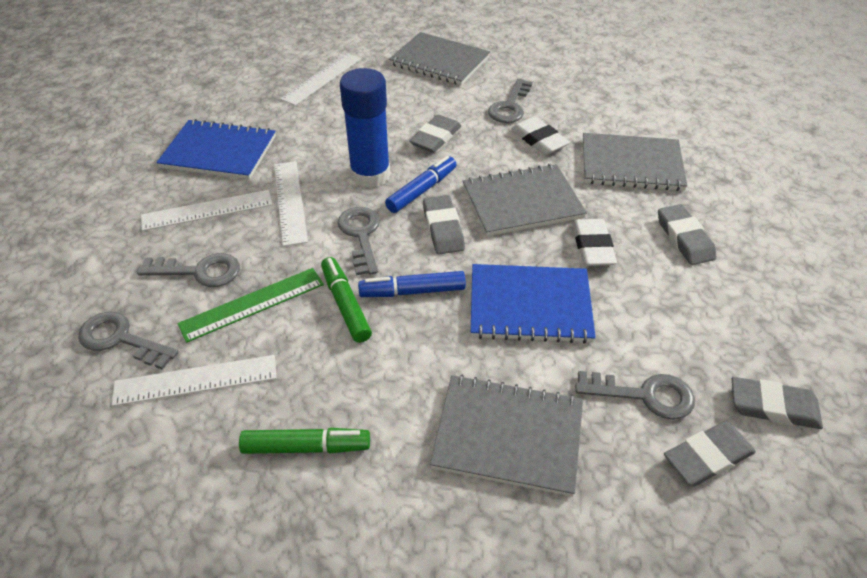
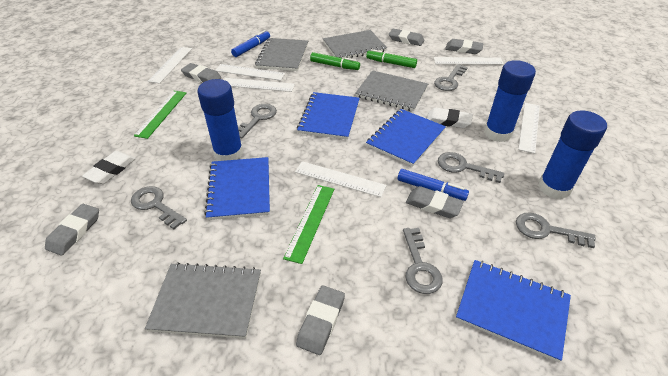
blue glue stick: [340,68,391,188] = 1 -> [197,79,243,161] [484,60,536,142] [538,110,607,199] = 3
blue notebook: [156,119,276,180] [471,264,596,344] = 2 -> [204,157,270,220] [297,92,360,140] [366,109,446,167] [456,260,571,362] = 4
green ruler: [178,268,324,343] = 1 -> [134,91,186,139] [283,185,334,264] = 2
grey eraser: [409,115,461,153] [423,195,465,254] [658,204,716,265] [664,421,756,486] [732,377,823,429] = 5 -> [45,204,99,256] [181,63,221,82] [296,285,345,355] [389,29,425,46] [406,186,464,218] [445,39,484,54] = 6
grey key: [78,312,178,370] [137,253,240,287] [337,207,380,276] [488,79,533,123] [575,371,695,420] = 5 -> [131,186,187,229] [238,104,277,138] [403,228,443,294] [434,64,468,91] [438,152,504,183] [516,213,596,248] = 6
white ruler: [112,355,276,406] [141,190,273,231] [274,161,308,246] [280,53,361,106] = 4 -> [148,47,192,84] [215,64,285,81] [224,78,295,92] [295,161,387,197] [434,57,504,65] [518,103,540,154] = 6

